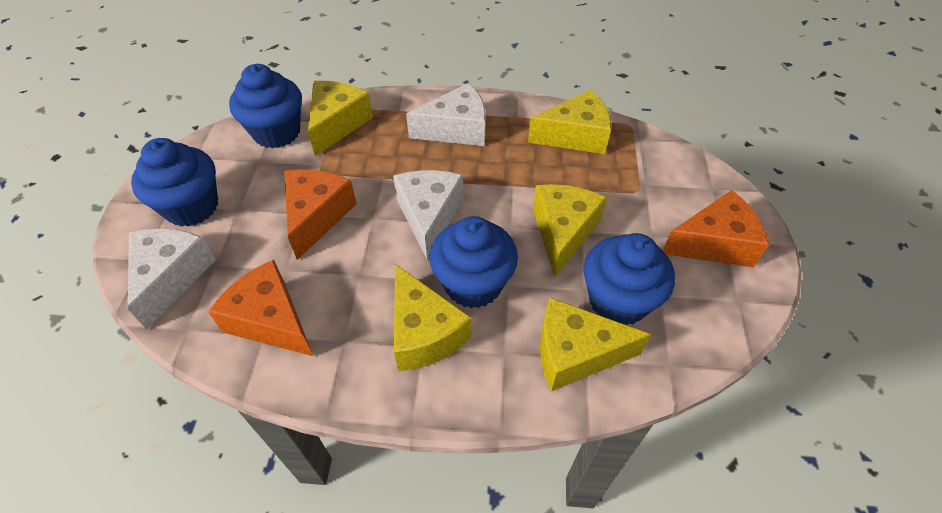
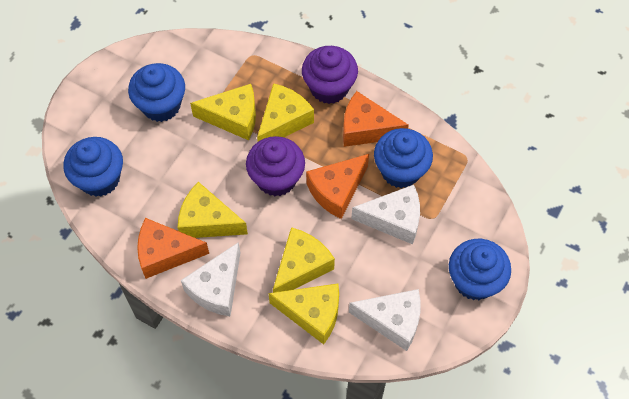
purple cupcake: none = 0 -> [246,136,305,196] [302,46,358,104] = 2

